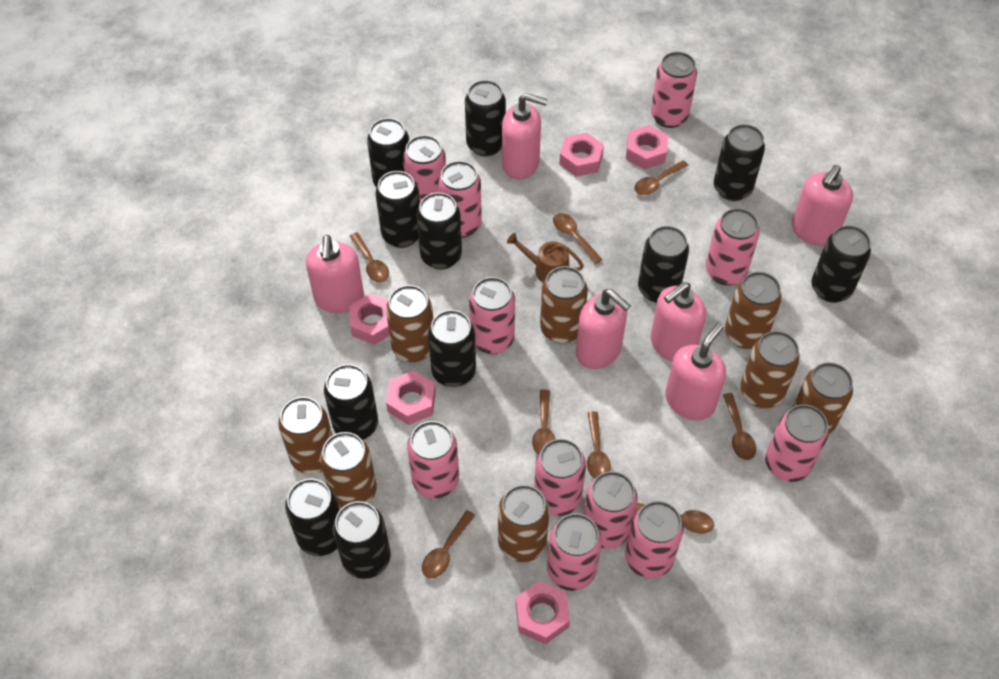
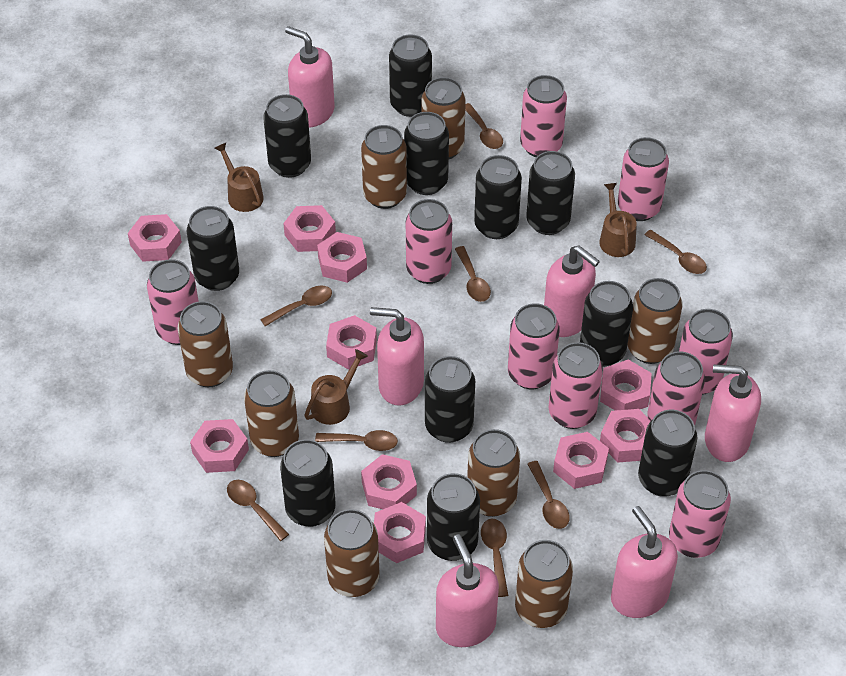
brown watering can: [507,233,584,282] = 1 -> [215,143,264,212] [304,349,368,425] [599,183,637,257] = 3
pink can: [403,135,446,202] [407,421,459,498] [438,161,482,238] [469,277,515,354] [534,439,586,516] [547,513,602,591] [583,471,638,549] [625,501,684,578] [651,52,697,128] [706,208,760,286] [765,404,828,482] = 11 -> [147,259,199,345] [406,199,452,284] [508,303,560,389] [520,75,567,157] [549,342,603,429] [618,137,669,221] [647,351,705,425] [669,470,731,558] [679,309,733,395] = 9
pink nut: [349,293,390,345] [386,371,436,425] [516,581,570,644] [559,133,604,177] [626,125,668,170] = 5 -> [128,214,182,262] [190,419,249,473] [283,205,336,252] [317,232,367,283] [326,315,377,370] [361,454,417,509] [374,502,426,563] [553,432,609,489] [600,360,652,411] [600,409,651,463] = 10

